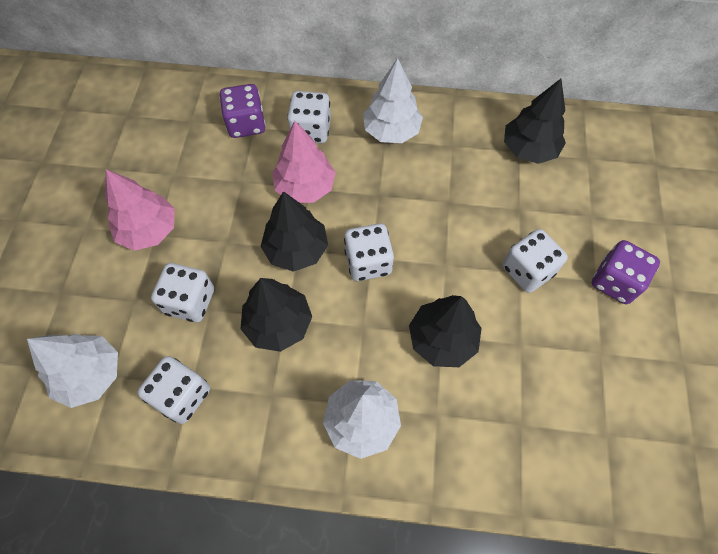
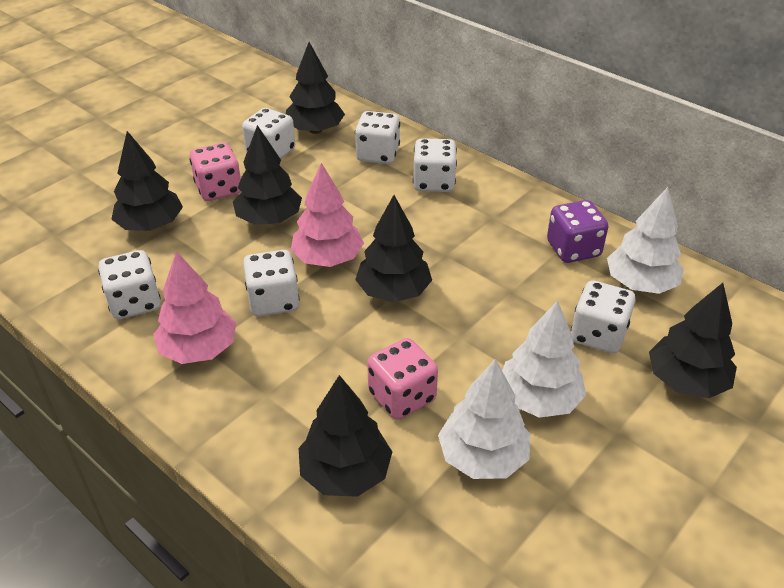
black tree: [241,278,312,352] [260,191,328,272] [409,295,482,367] [504,79,566,164] = 4 -> [111,131,183,231] [233,125,302,225] [286,42,345,134] [299,375,392,497] [355,195,432,302] [649,283,737,398] = 6
pink dice: none = 0 -> [190,143,241,201] [367,338,438,420] = 2
purple dice: [219,84,266,138] [592,240,660,304] = 2 -> [547,200,608,263] = 1
white dice: [137,356,210,424] [151,263,214,322] [287,91,331,143] [344,223,394,281] [503,229,568,293] = 5 -> [98,250,161,319] [242,108,295,159] [243,250,300,317] [355,111,400,164] [413,138,457,192] [571,280,636,353] = 6

